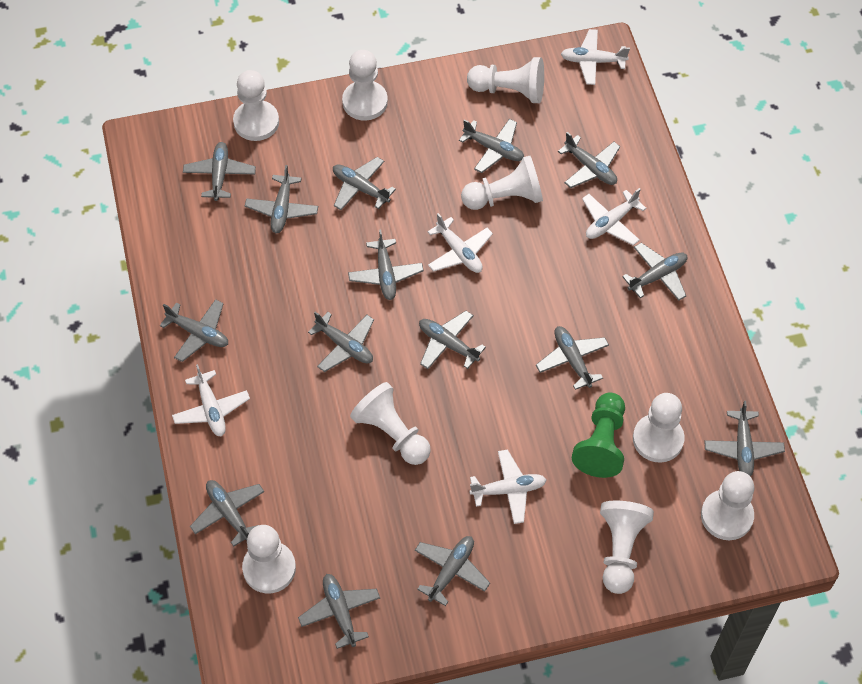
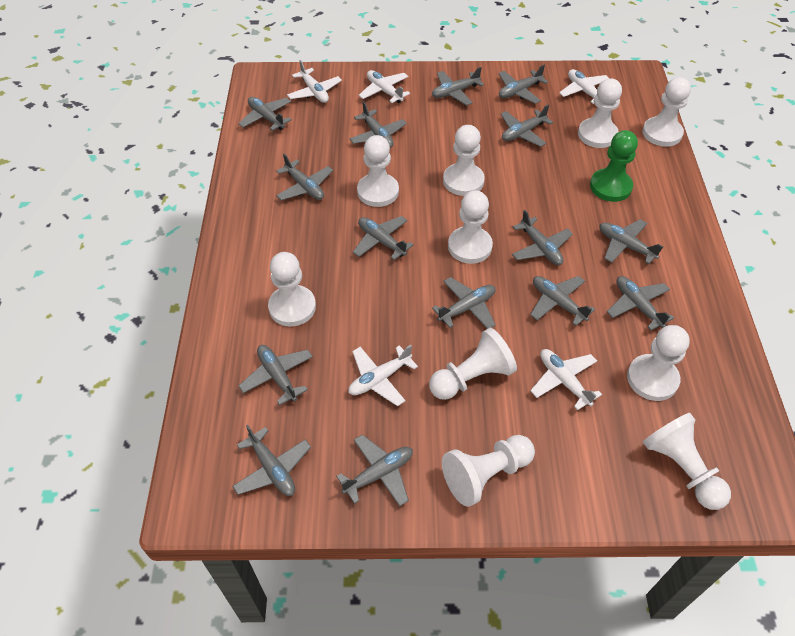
white pawn: [233,70,279,141] [242,525,296,593] [342,50,388,121] [350,382,431,465] [461,156,543,210] [467,57,544,103] [600,501,654,594] [633,393,684,463] [701,471,754,540] = 9 -> [268,252,316,327] [357,135,399,207] [429,328,517,400] [442,435,535,507] [443,125,485,196] [448,190,493,264] [578,78,622,148] [627,325,690,401] [642,77,691,147] [643,413,731,510] = 10

